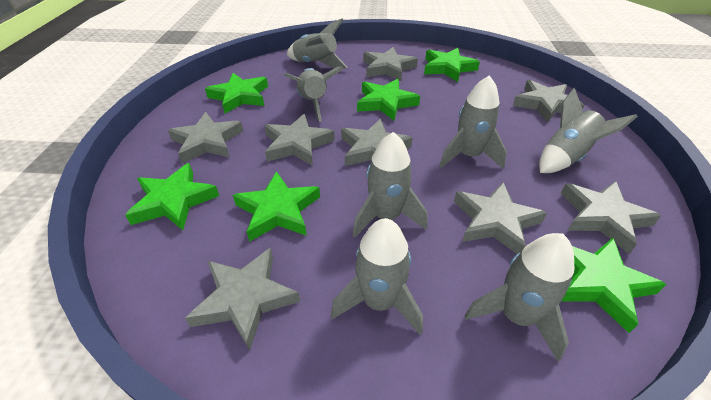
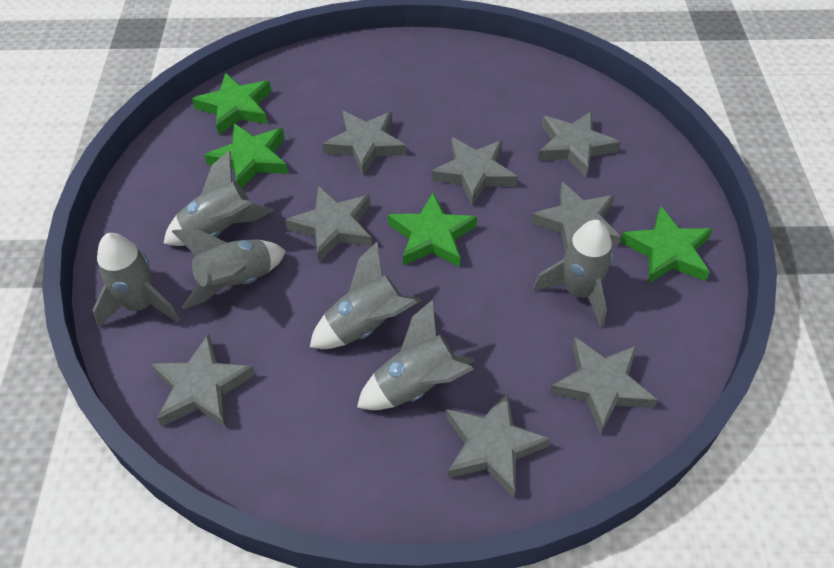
green star: [125,163,219,230] [205,73,268,113] [233,171,320,242] [357,79,420,121] [424,48,480,82] [562,238,667,333] = 6 -> [192,73,271,135] [204,123,288,188] [388,193,477,267] [620,206,713,284] = 4
grey rocket: [284,67,343,122] [287,19,347,68] [331,218,423,335] [353,132,427,237] [439,75,507,169] [464,233,574,361] [539,88,638,173] = 7 -> [93,233,180,328] [163,150,274,246] [171,229,286,310] [310,241,422,349] [357,300,475,410] [533,220,613,327] = 6

